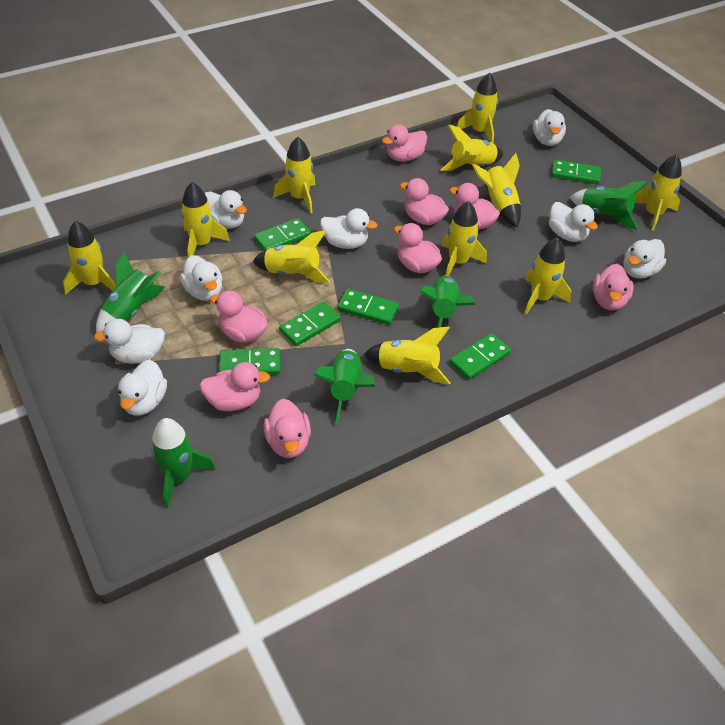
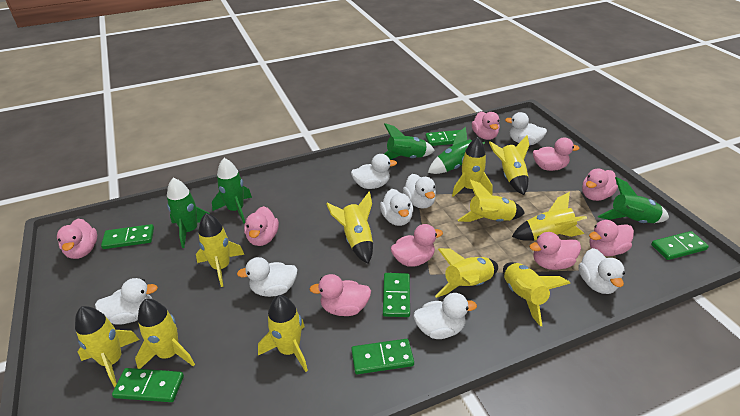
pink duck: [199,362,270,411] [210,291,268,343] [264,399,311,458] [382,124,427,161] [394,223,442,273] [400,178,449,225] [449,183,500,230] [593,264,634,310] = 8 -> [57,219,97,259] [244,206,279,246] [309,274,371,316] [391,224,443,267] [472,111,500,140] [529,232,581,270] [533,137,580,171] [582,168,618,201] [589,220,634,256] = 9

